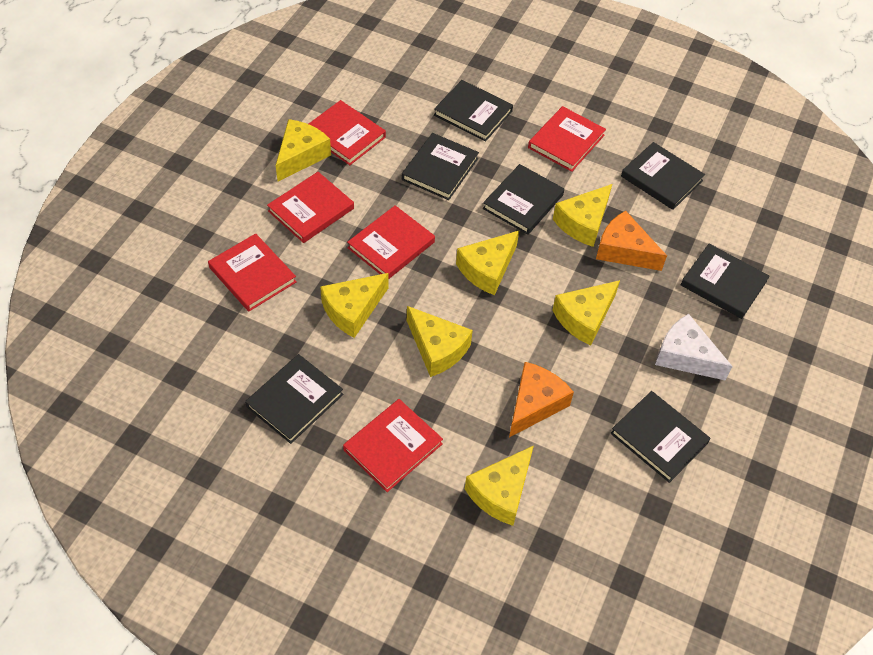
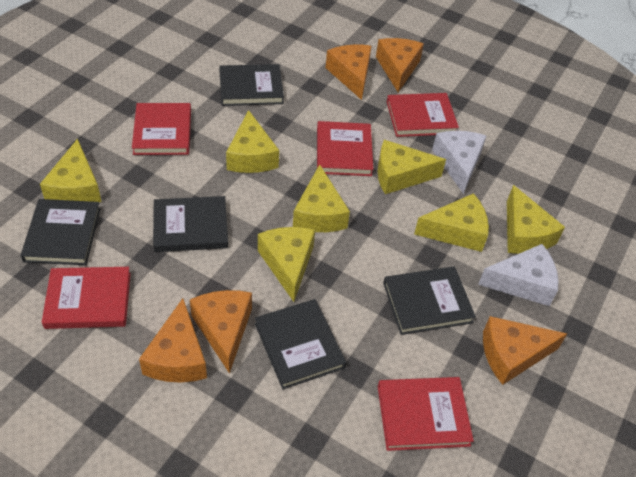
black book: [245,354,343,444] [402,133,479,200] [434,80,513,142] [483,164,564,235] [610,391,711,483] [621,142,705,210] [681,244,770,319] = 7 -> [21,199,100,265] [153,196,228,252] [219,64,284,106] [255,299,346,389] [383,266,476,335] = 5
orange cheese: [509,362,574,437] [596,211,667,271] = 2 -> [139,298,207,382] [190,290,252,374] [326,45,371,100] [376,38,424,92] [483,316,567,385] = 5
red book: [208,233,297,312] [267,172,354,243] [309,100,386,165] [343,399,443,492] [347,205,435,279] [528,106,606,172] = 6 -> [42,267,131,329] [132,103,191,155] [317,121,373,176] [378,377,474,451] [387,93,459,137] = 5
white cheese: [655,314,733,380] = 1 -> [432,131,486,194] [478,244,559,306] = 2

